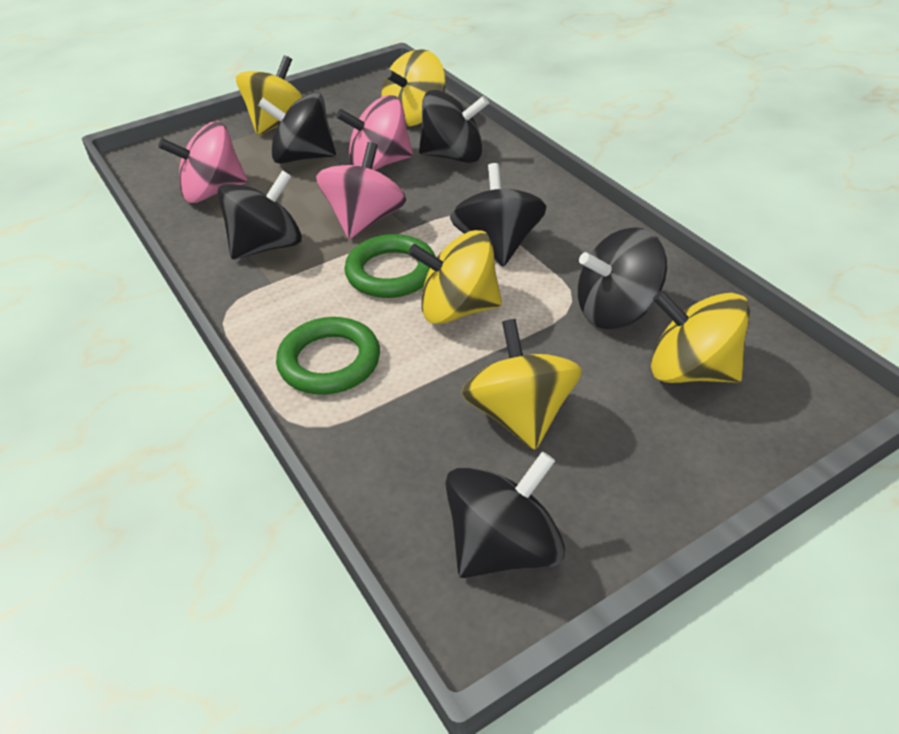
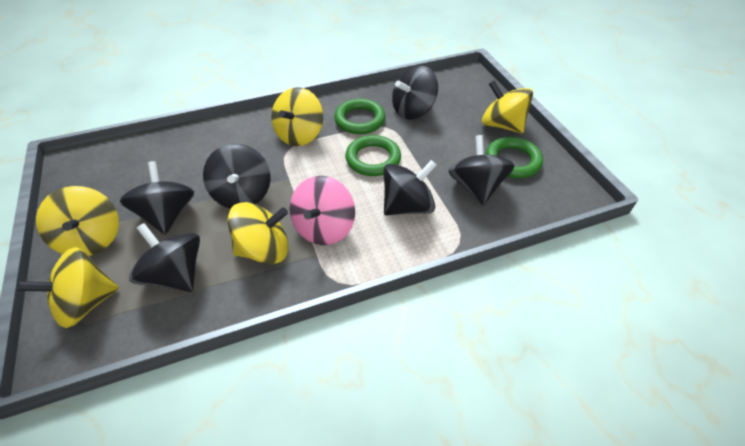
green ring: [276,317,380,395] [344,234,435,298] = 2 -> [334,99,386,134] [345,135,401,176] [486,137,543,178] = 3
pink spinning top: [158,121,248,203] [316,142,406,239] [336,95,413,170] = 3 -> [290,176,355,245] = 1

